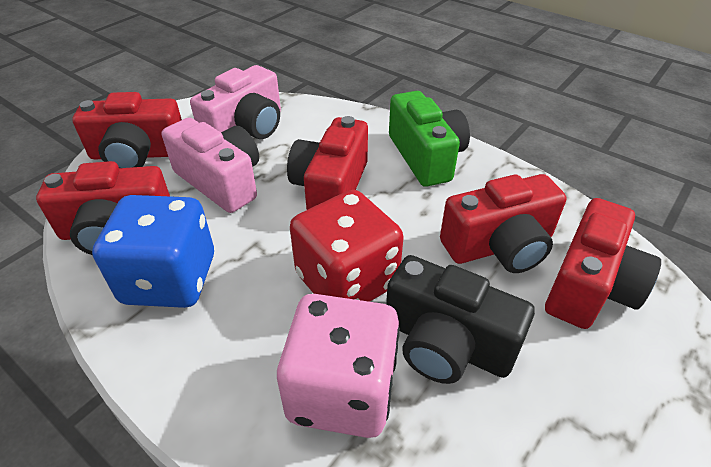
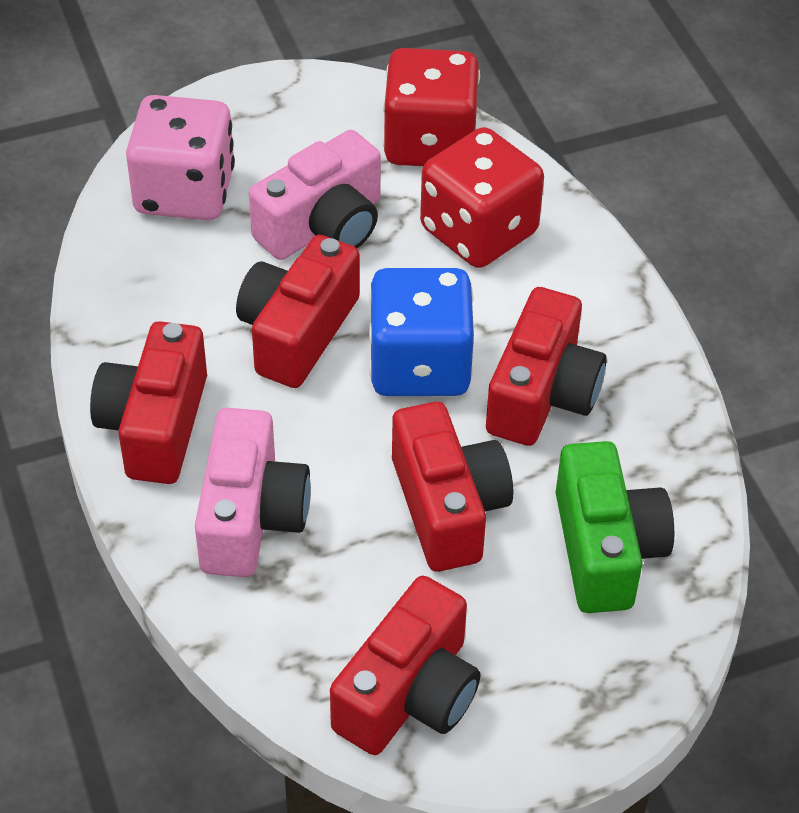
black camera: [386,255,535,384] = 1 -> none = 0
red dice: [290,190,403,302] = 1 -> [383,48,480,166] [420,127,544,268] = 2

